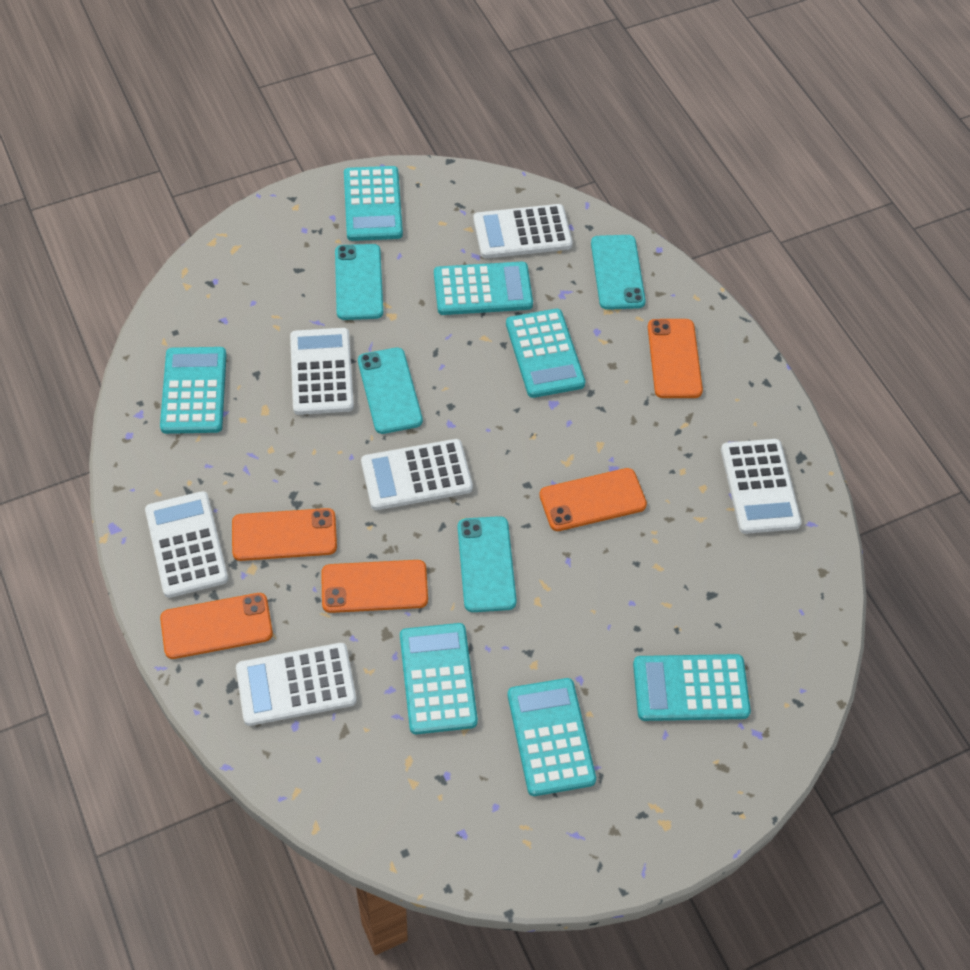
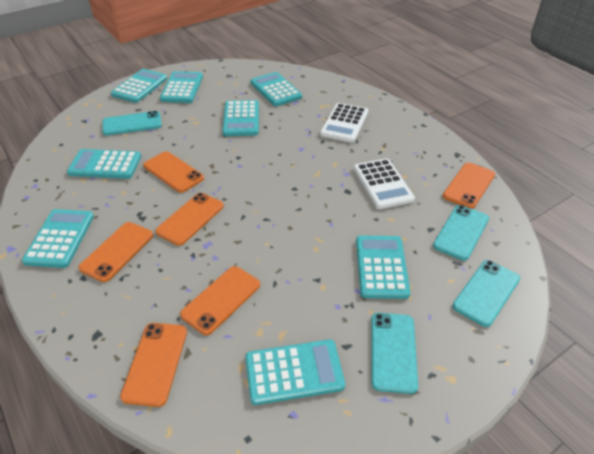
orange phone: [160,593,273,659] [232,508,337,561] [321,560,428,613] [539,468,647,531] [648,319,703,398] = 5 -> [78,222,153,282] [120,323,187,407] [143,151,204,193] [155,193,224,246] [180,266,260,335] [443,162,495,209] = 6
turquoise calculator: [160,347,227,434] [344,166,403,241] [400,623,478,734] [434,262,533,315] [506,309,585,398] [508,678,596,796] [633,654,751,721] = 7 -> [22,209,94,268] [67,149,141,179] [111,69,167,103] [160,71,203,103] [222,100,259,136] [245,339,345,405] [250,72,302,106] [356,235,411,299] = 8
white calculator: [145,491,228,598] [236,643,357,726] [290,328,354,415] [361,439,473,510] [473,204,573,258] [721,439,802,534] = 6 -> [320,103,368,143] [354,158,415,209] = 2

